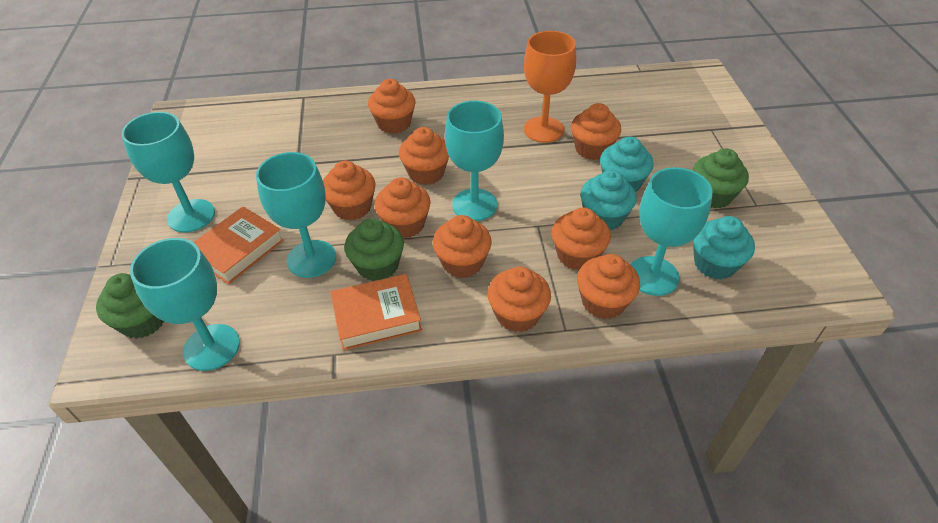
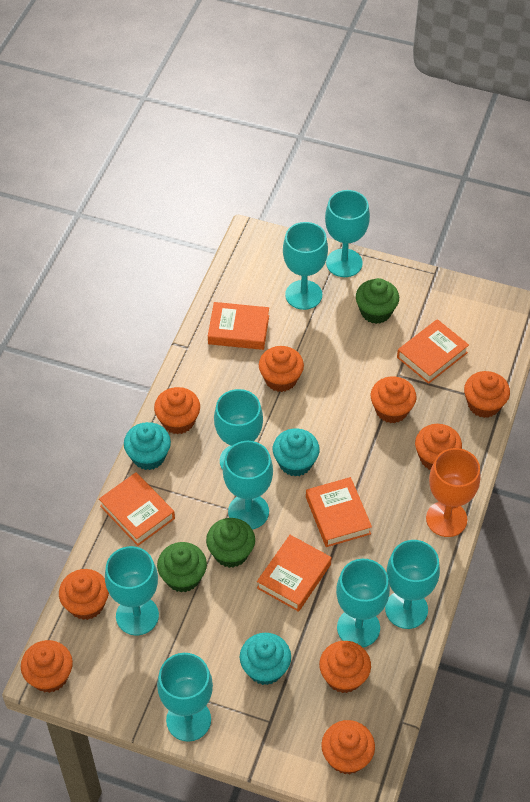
orange book: [193,206,284,284] [330,274,422,351] = 2 -> [99,472,175,546] [208,302,269,350] [257,535,332,612] [306,477,372,547] [397,319,469,384] = 5
turquoise goblet: [122,112,215,233] [130,238,240,371] [256,152,336,278] [445,101,504,221] [630,167,713,296] = 5 -> [105,546,159,635] [157,653,213,742] [214,389,263,470] [223,441,273,529] [283,222,328,310] [325,190,370,277] [336,559,390,647] [385,540,440,629] = 8

